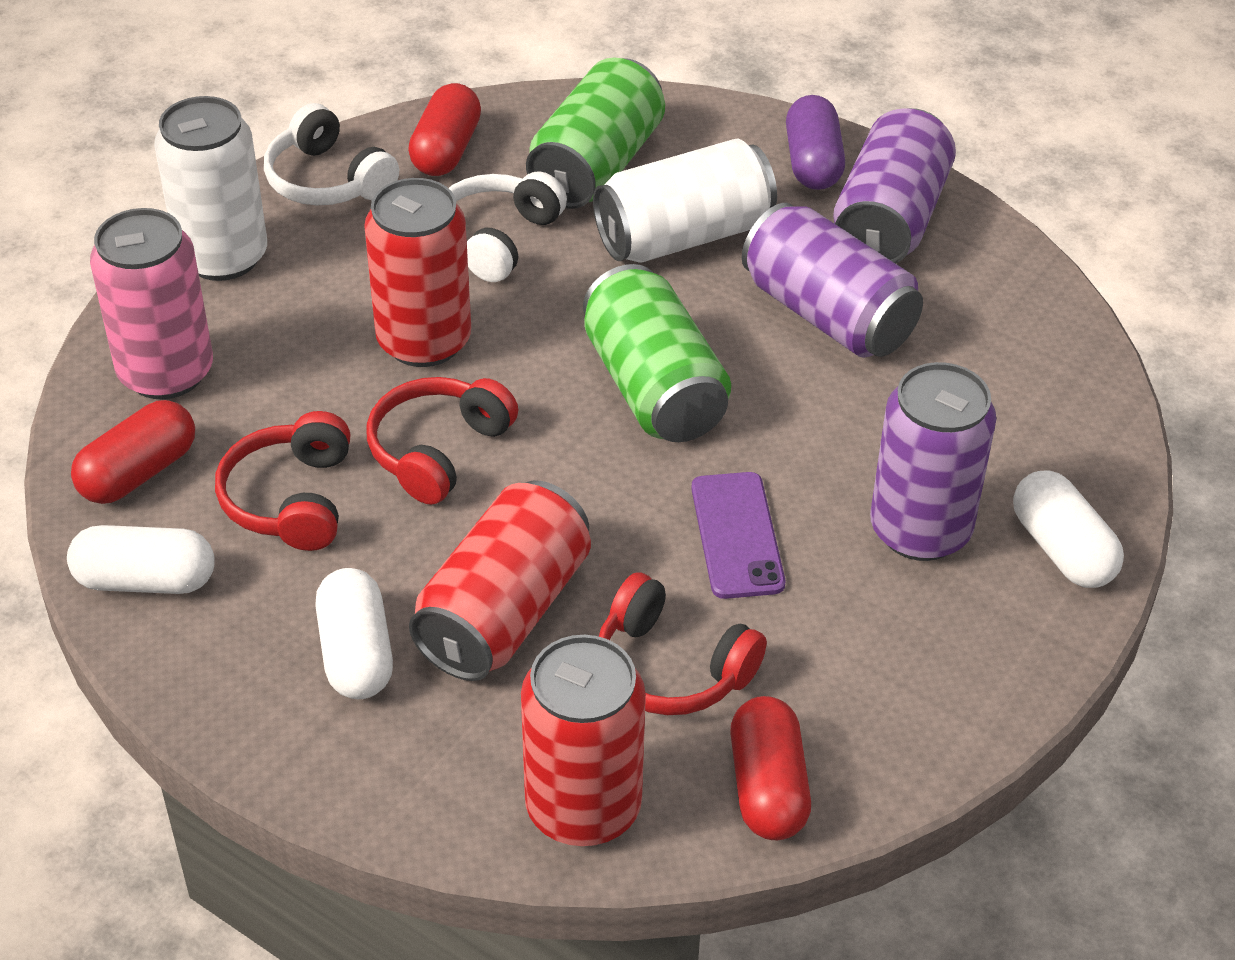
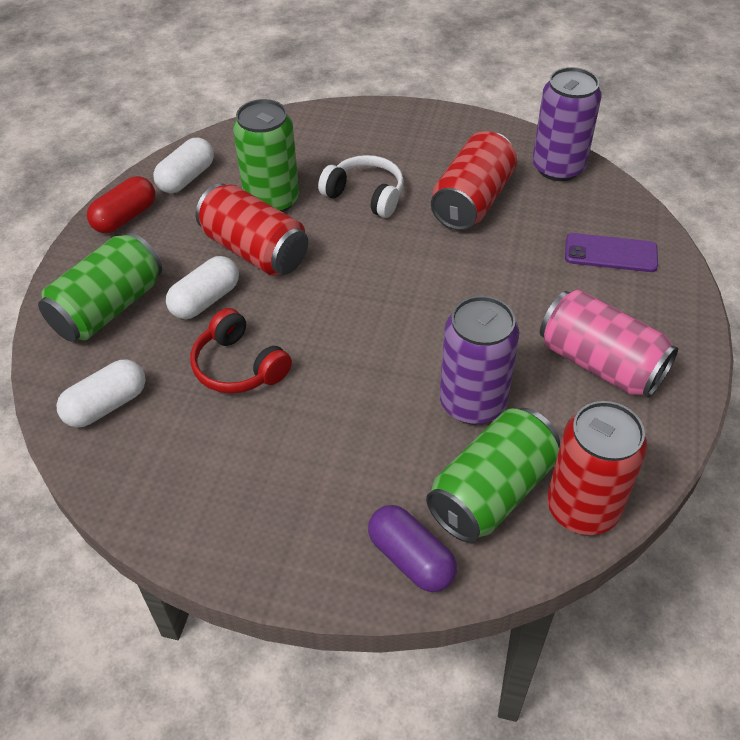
green can: [526,57,665,209] [583,264,731,442] = 2 -> [38,232,162,342] [233,99,299,212] [426,408,560,543] = 3
purple can: [742,203,923,358] [833,108,956,264] [870,362,996,561] = 3 -> [440,296,520,424] [532,67,602,181] = 2
red capsule: [71,400,195,504] [408,83,481,176] [730,696,811,840] = 3 -> [87,176,155,233] = 1
red headphones: [215,411,351,551] [366,377,518,505] [599,572,767,715] = 3 -> [190,308,292,394] = 1
white can: [154,96,267,281] [593,139,777,262] = 2 -> none = 0
white headphones: [264,103,399,205] [449,172,567,282] = 2 -> [318,155,404,218] = 1

